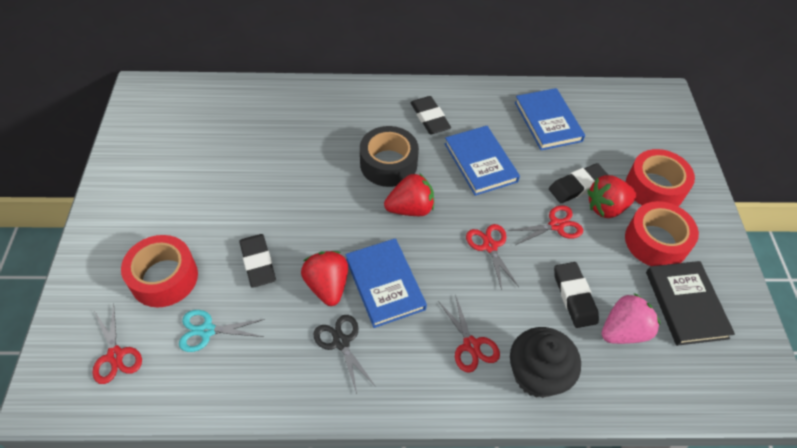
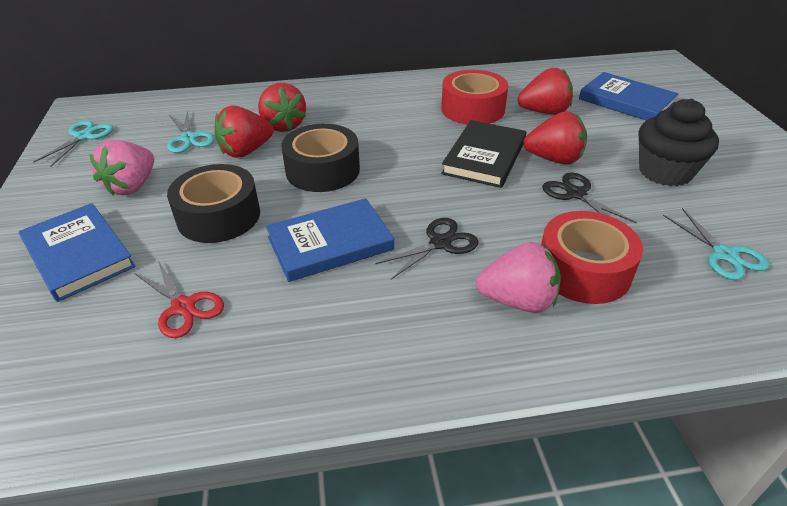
black eraser: [240,234,276,288] [411,96,451,134] [549,163,608,203] [554,262,599,328] = 4 -> none = 0
black scissors: [314,315,376,394] = 1 -> [375,218,479,279] [542,172,637,223] = 2
black tape: [360,126,419,187] = 1 -> [167,164,260,243] [281,124,360,192] = 2
pink strawberry: [602,293,660,344] = 1 -> [89,140,154,196] [476,242,561,313] = 2
red scissors: [92,304,142,384] [438,294,500,373] [466,224,519,290] [508,205,583,245] = 4 -> [134,260,224,338] = 1
red strawberry: [301,251,348,306] [384,173,434,216] [587,175,637,218] = 3 -> [215,105,274,158] [258,83,306,132] [518,68,573,115] [523,111,587,164] = 4
red tape: [121,235,198,307] [625,201,699,266] [626,149,695,206] = 3 -> [441,70,508,125] [541,211,643,304] = 2
turquoise scissors: [179,310,265,352] = 1 -> [33,120,113,167] [167,110,214,153] [663,208,769,280] = 3

